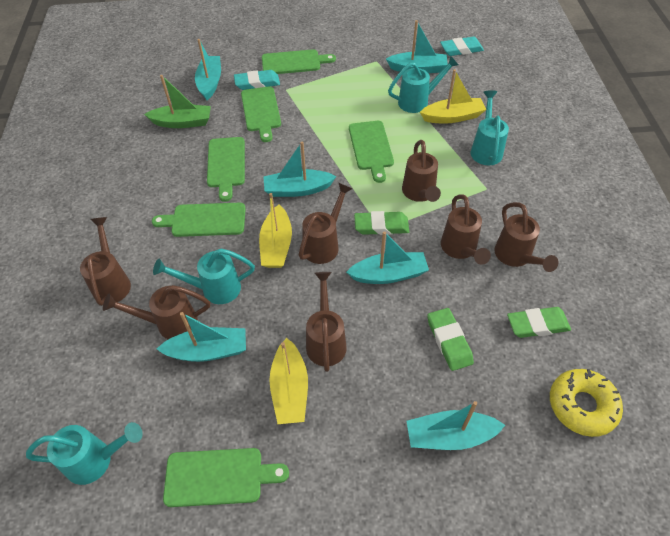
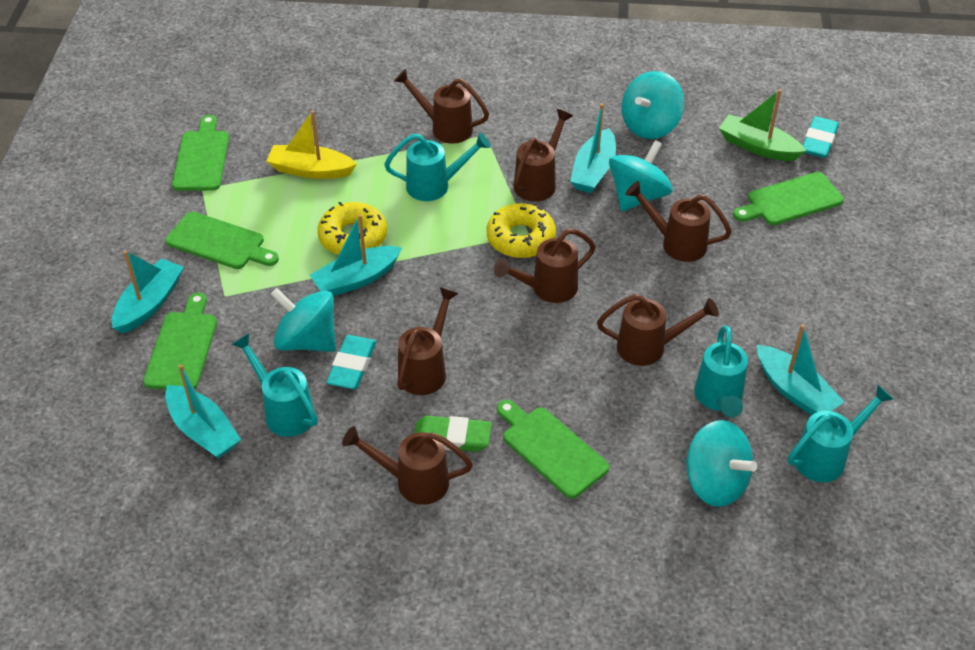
green cutting board: [152,203,246,237] [163,448,289,507] [207,137,245,202] [241,86,281,142] [262,49,336,74] [349,121,394,183] = 6 -> [143,292,217,390] [165,212,279,269] [172,115,229,191] [497,400,609,499] [733,172,844,225] = 5
green eraser: [354,211,409,235] [427,308,474,371] [507,307,571,338] = 3 -> [414,416,492,452] = 1
turquoise boat: [157,312,246,362] [195,39,221,100] [263,141,337,197] [346,231,429,284] [386,20,448,73] [407,401,505,450] = 6 -> [112,250,184,334] [165,364,241,458] [310,214,402,296] [570,103,616,193] [757,324,844,416] = 5
turquoise spinning top: none = 0 -> [271,288,336,352] [609,140,673,211] [622,71,684,139] [686,420,757,507] = 4
yellow boat: [259,193,292,268] [269,338,308,424] [420,69,486,123] = 3 -> [267,110,357,179] = 1
yellow donut: [550,369,623,437] = 1 -> [317,202,387,255] [487,203,556,258] = 2

